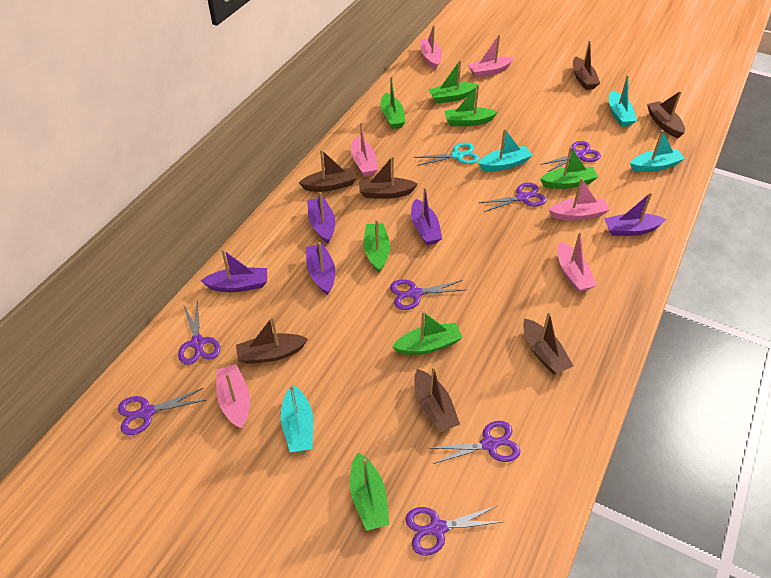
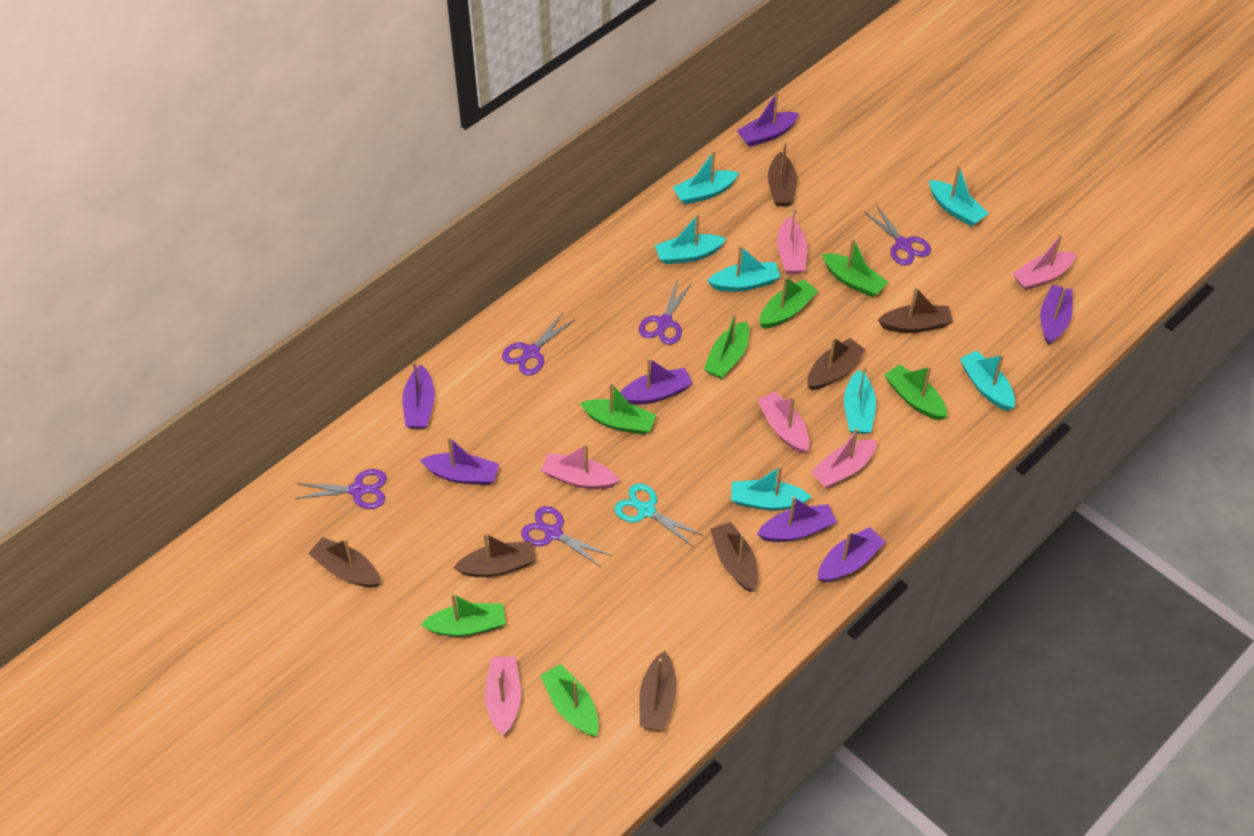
purple boat: [201,249,267,292] [306,242,335,295] [307,192,335,244] [411,187,442,245] [604,192,666,236] = 5 -> [403,361,435,429] [420,437,499,485] [620,358,693,405] [737,92,799,147] [757,497,837,542] [818,527,885,582] [1040,285,1073,345] = 7
purple scissors: [118,388,206,435] [178,301,220,365] [390,279,465,310] [405,506,502,556] [431,421,520,464] [479,183,547,212] [540,141,601,173] = 7 -> [295,469,387,509] [502,312,575,375] [521,506,612,568] [639,278,692,345] [864,205,931,266] = 5
turquoise boat: [281,384,313,453] [478,129,533,171] [609,75,637,127] [630,130,685,172] = 4 -> [655,214,726,264] [672,150,739,205] [708,245,780,292] [731,466,811,511] [844,367,876,434] [929,165,989,226] [960,350,1015,411] = 7

